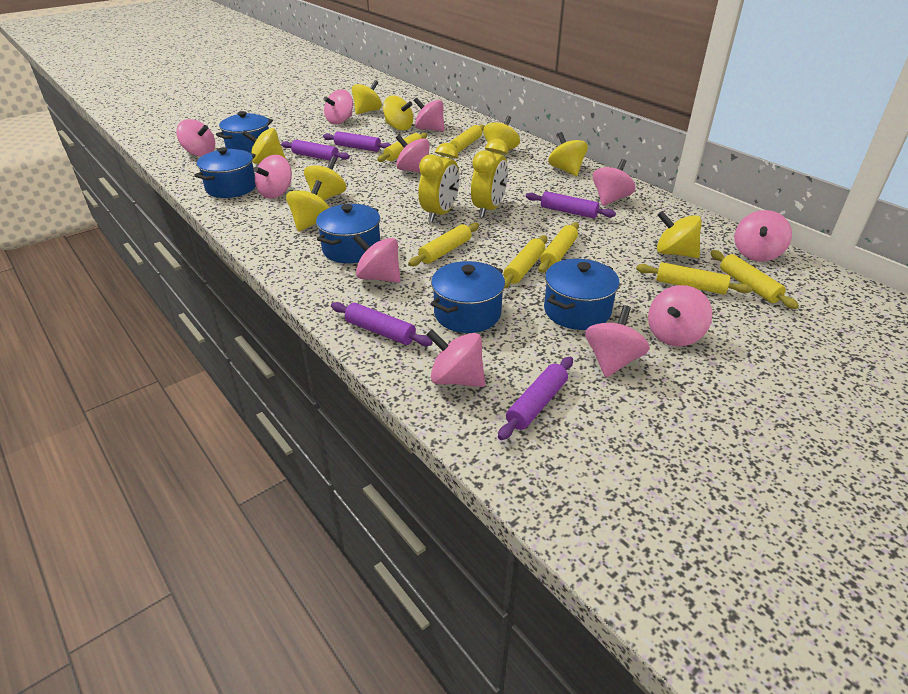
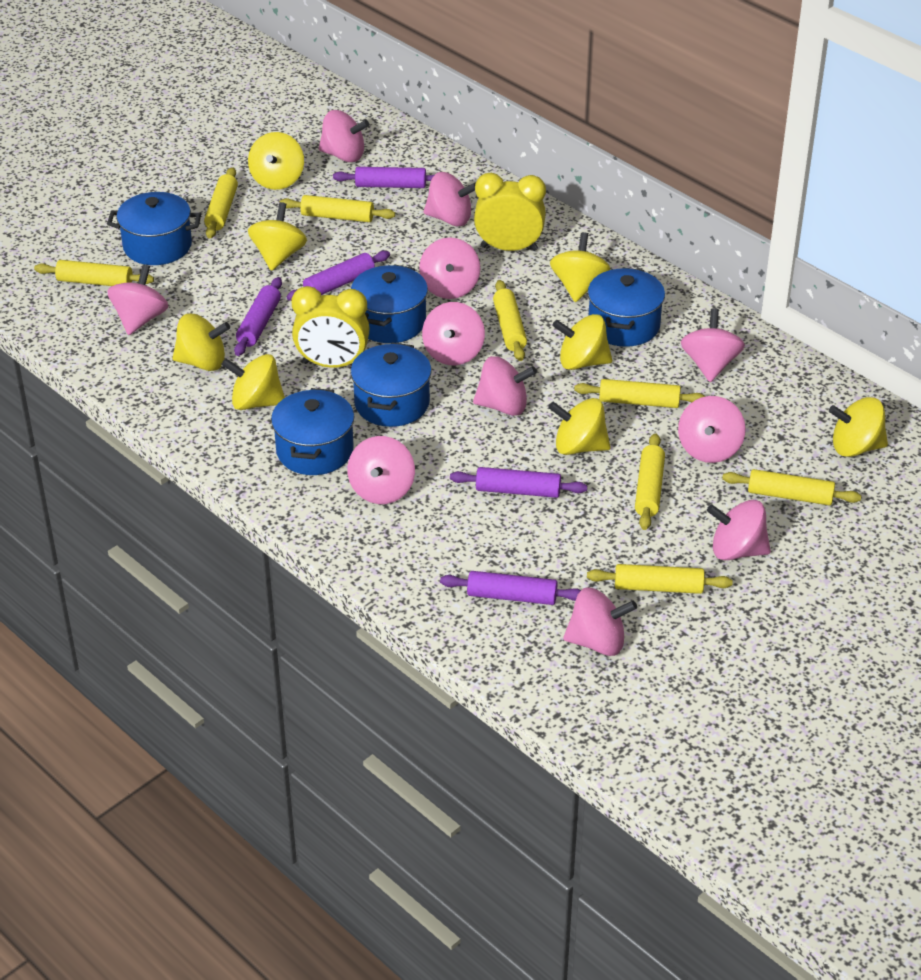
yellow rolling pin: [377,133,427,162] [408,223,479,266] [450,125,485,153] [503,235,547,289] [538,222,579,273] [636,262,752,295] [710,250,799,309] = 7 -> [34,260,154,286] [204,167,238,239] [279,195,395,222] [493,280,527,361] [574,379,706,408] [587,564,733,594] [635,433,665,530] [722,469,861,505] = 8

